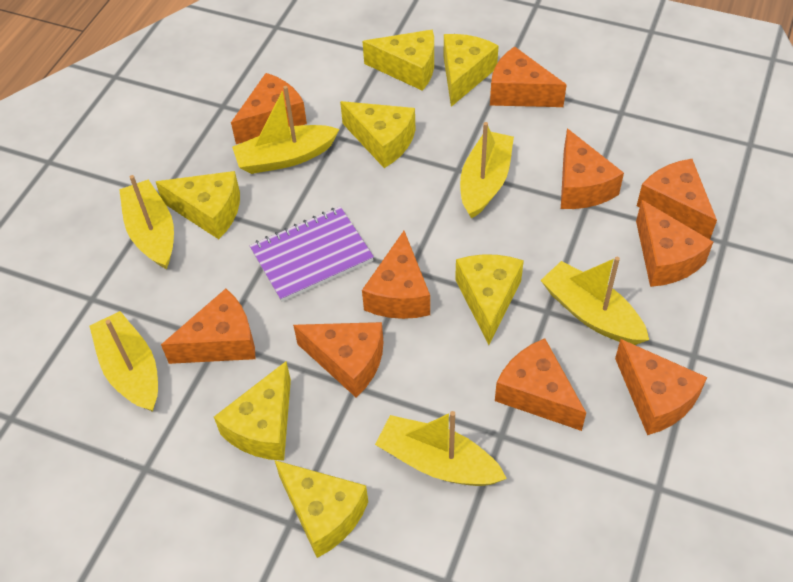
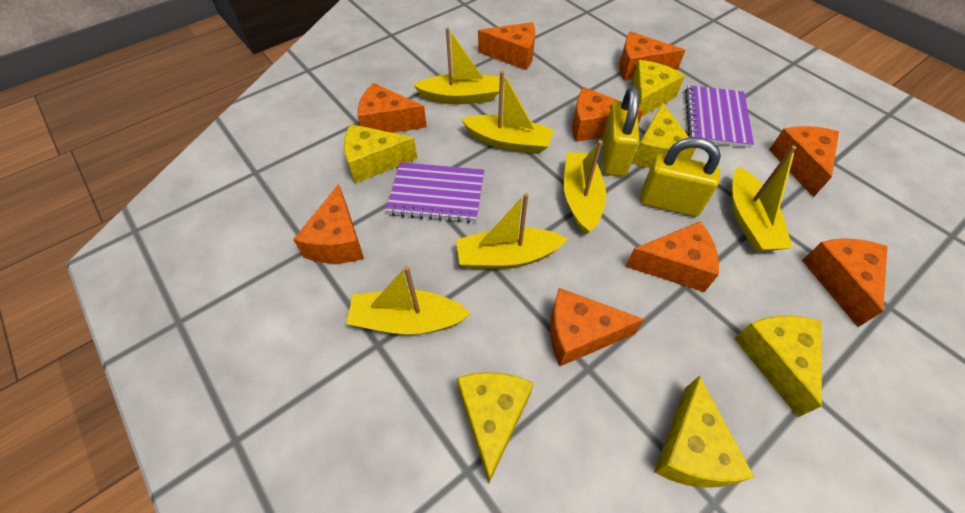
orange cheese: [161,289,256,364] [231,73,307,144] [293,322,383,397] [362,231,430,319] [490,46,567,107] [495,338,586,431] [561,128,624,209] [615,339,707,435] [636,200,713,287] [637,159,717,239] = 10 -> [293,184,364,263] [358,83,427,133] [478,22,535,70] [550,288,645,366] [572,87,643,142] [619,32,685,81] [625,222,719,292] [769,126,839,197] [802,238,888,327] = 9
purple notebook: [250,207,374,302] = 1 -> [386,162,484,223] [685,85,754,148] = 2
yellow cheese: [156,171,240,239] [214,361,291,461] [275,460,368,558] [340,101,415,168] [363,30,434,91] [444,34,499,107] [455,254,524,345] = 7 -> [344,124,417,183] [457,372,534,483] [632,60,685,117] [632,103,696,168] [654,376,755,488] [734,316,822,417] = 6
yellow padlock: none = 0 -> [602,86,639,176] [640,137,721,217] = 2

